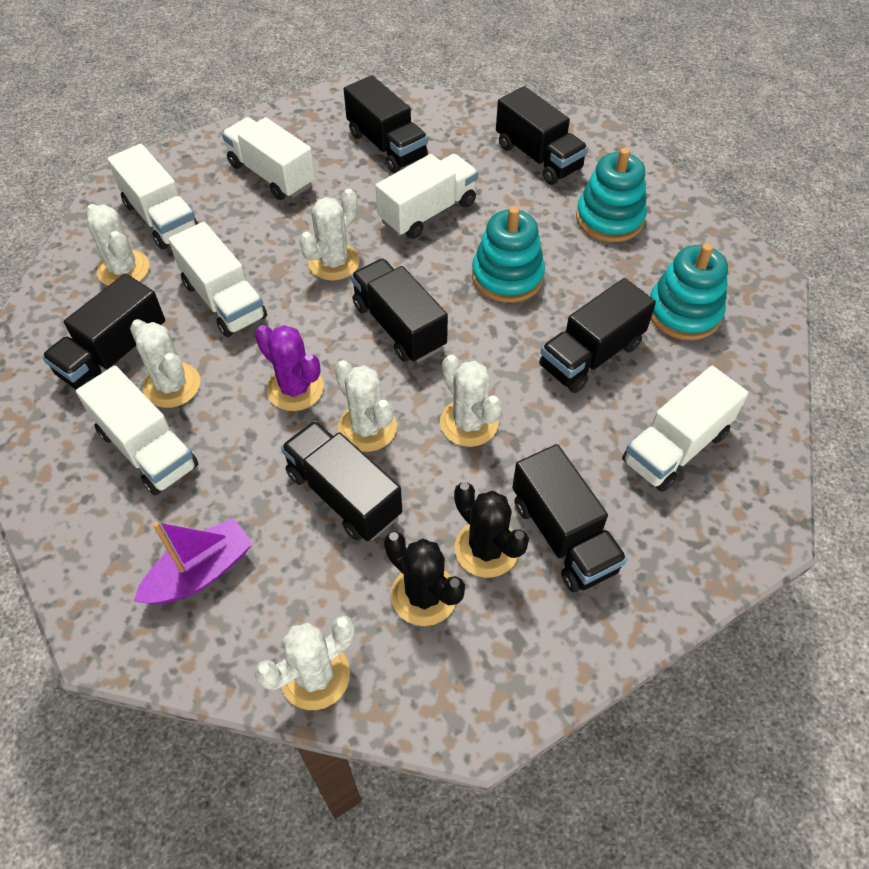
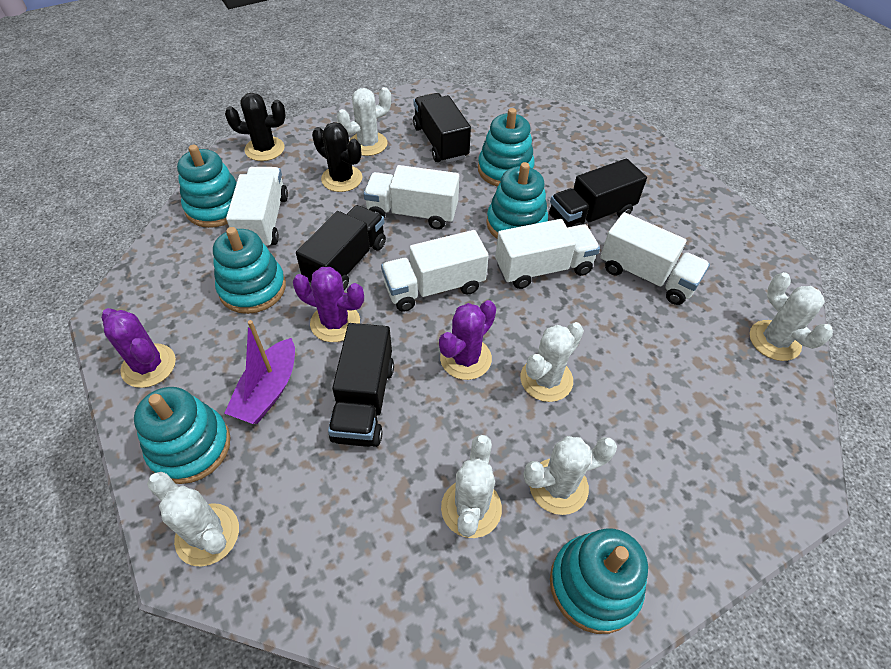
black truck: [42,274,165,390] [281,421,402,541] [344,75,428,173] [351,259,448,363] [496,86,588,185] [512,444,627,592] [539,278,656,393] = 7 -> [296,205,386,290] [328,323,394,447] [413,93,471,163] [549,158,647,227] = 4
purple cactus: [255,325,324,411] = 1 -> [101,308,176,388] [293,267,364,342] [439,300,496,380] = 3
turquoise stacking toy: [472,206,545,303] [576,148,647,242] [650,243,728,340] = 3 -> [134,387,230,484] [177,145,237,228] [213,227,286,314] [478,108,535,187] [486,162,548,239] [550,528,648,634] = 6
white truck: [76,366,198,495] [107,144,199,249] [169,222,267,337] [222,117,315,200] [376,154,478,239] [622,366,748,492] = 6 -> [226,167,288,247] [364,165,459,229] [381,230,489,312] [495,219,600,289] [600,212,710,305] = 5

